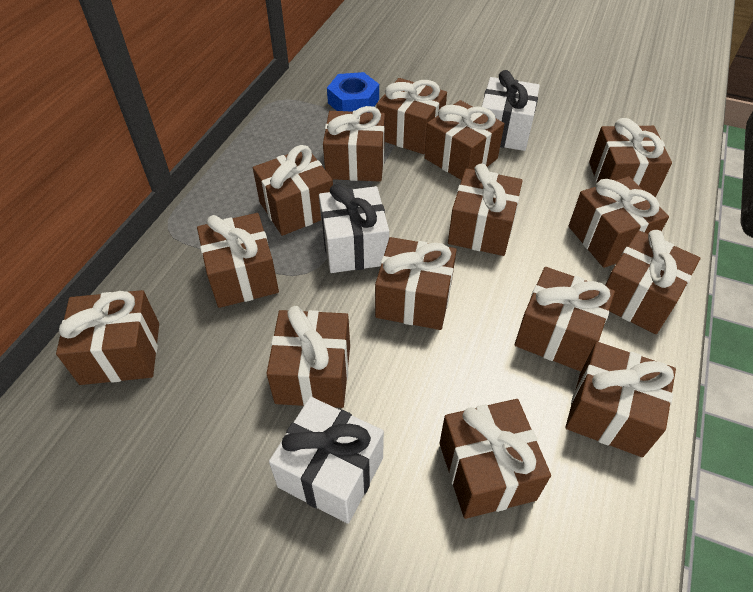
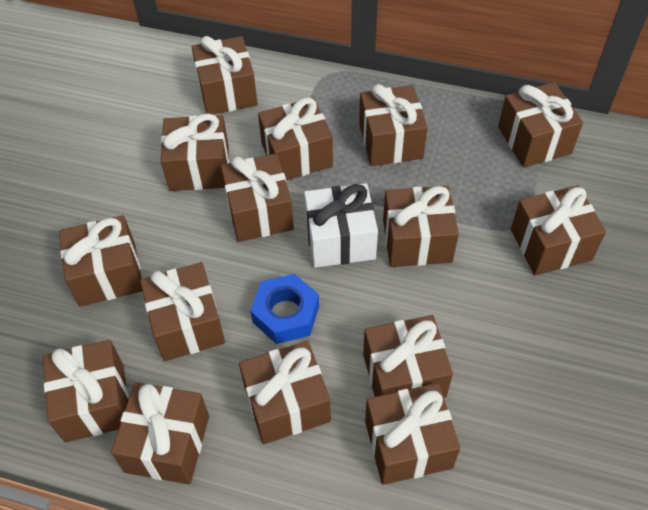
white gift: [269,397,384,524] [319,184,389,273] [482,70,540,151] = 3 -> [304,183,378,268] = 1

